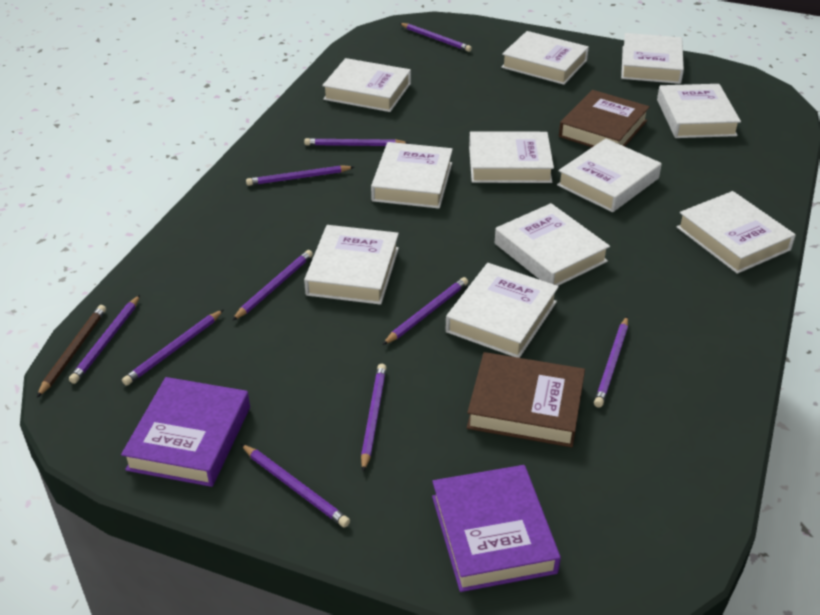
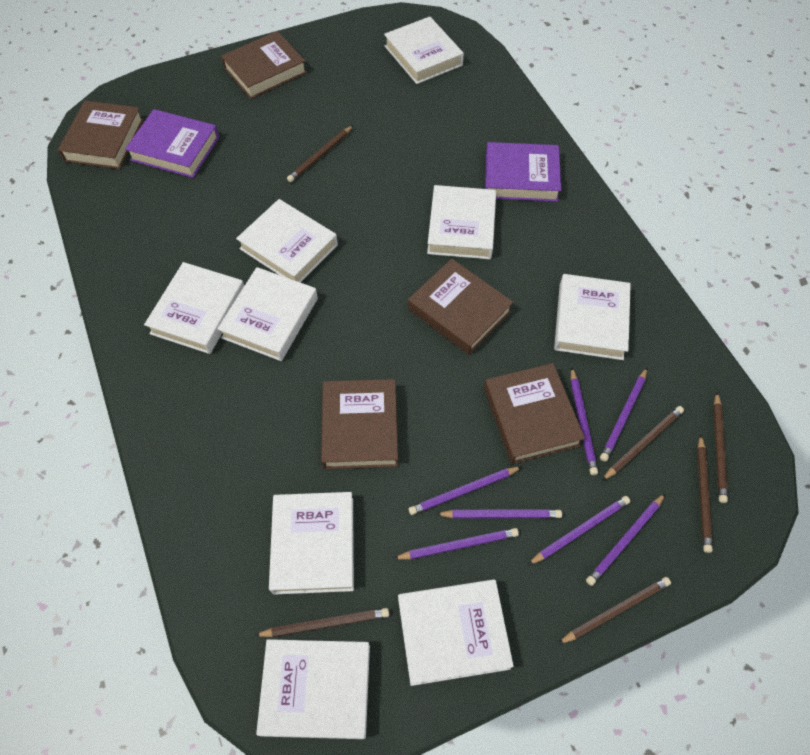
brown book: [467,352,585,447] [559,90,650,147] = 2 -> [58,100,144,169] [221,31,307,99] [321,379,398,469] [408,259,514,355] [484,363,585,464] = 5
brown pencil: [37,305,106,397] = 1 -> [254,608,389,637] [287,125,353,182] [558,577,671,644] [602,406,684,481] [697,434,713,553] [713,392,728,503] = 6
purple pencil: [69,295,140,384] [122,309,224,386] [232,250,313,321] [241,444,350,527] [246,165,354,186] [304,138,408,146] [361,364,387,472] [382,277,468,345] [400,23,472,52] [594,317,628,408] = 10 -> [393,528,519,559] [408,467,522,515] [436,509,562,518] [528,496,630,565] [571,367,598,475] [586,493,666,586] [600,368,647,462] = 7
white book: [304,225,399,305] [322,58,411,112] [371,142,453,209] [446,263,559,358] [469,131,554,183] [495,203,610,286] [501,31,589,85] [557,138,662,212] [621,33,684,84] [657,84,741,138] [677,191,796,274] = 11 -> [144,262,244,354] [217,267,318,361] [236,199,338,283] [256,639,370,739] [269,492,354,595] [384,17,464,84] [398,579,514,686] [427,185,496,259] [554,274,631,360] = 9

